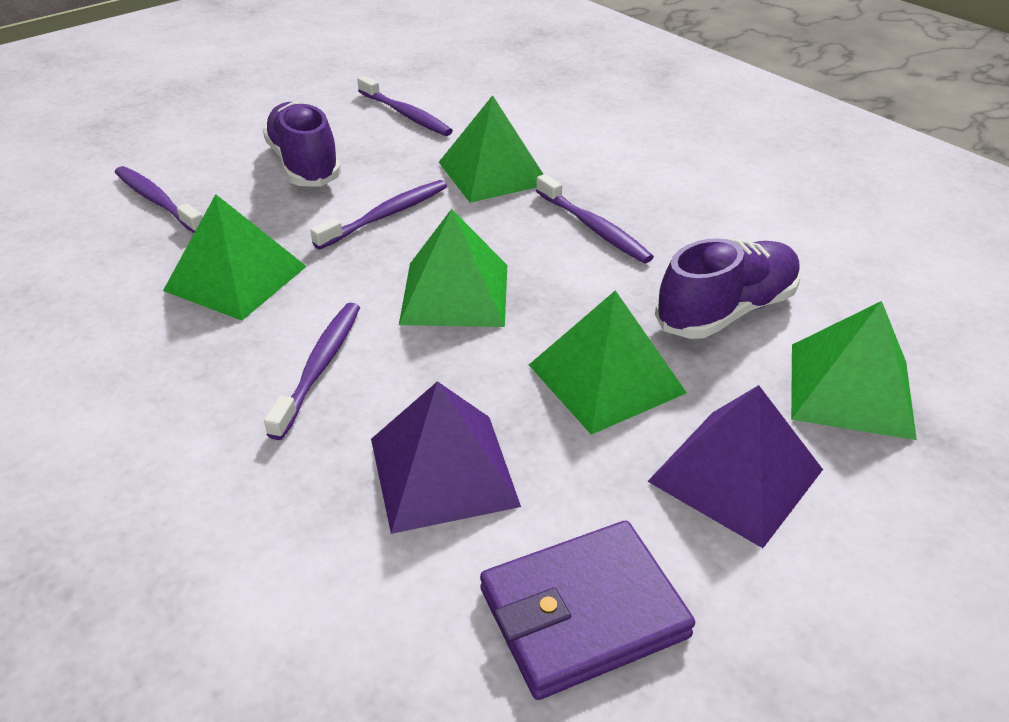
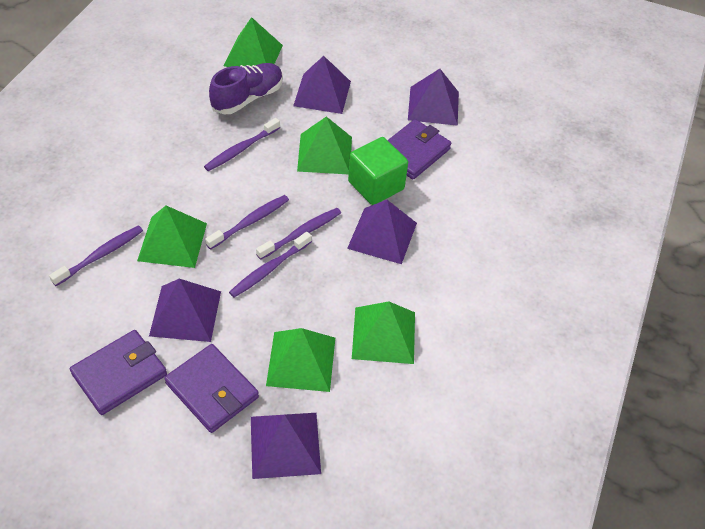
green cube: none = 0 -> [348,137,408,205] = 1
purple pyramid: [371,381,521,534] [647,385,823,548] = 2 -> [149,279,221,342] [251,413,321,479] [293,56,351,114] [347,200,417,264] [408,69,459,126] = 5
purple shoe: [263,102,341,187] [655,238,801,339] = 2 -> [209,63,283,114] = 1
purple wallet: [480,520,695,700] = 1 -> [70,330,167,415] [164,344,259,433] [388,119,451,180] = 3

